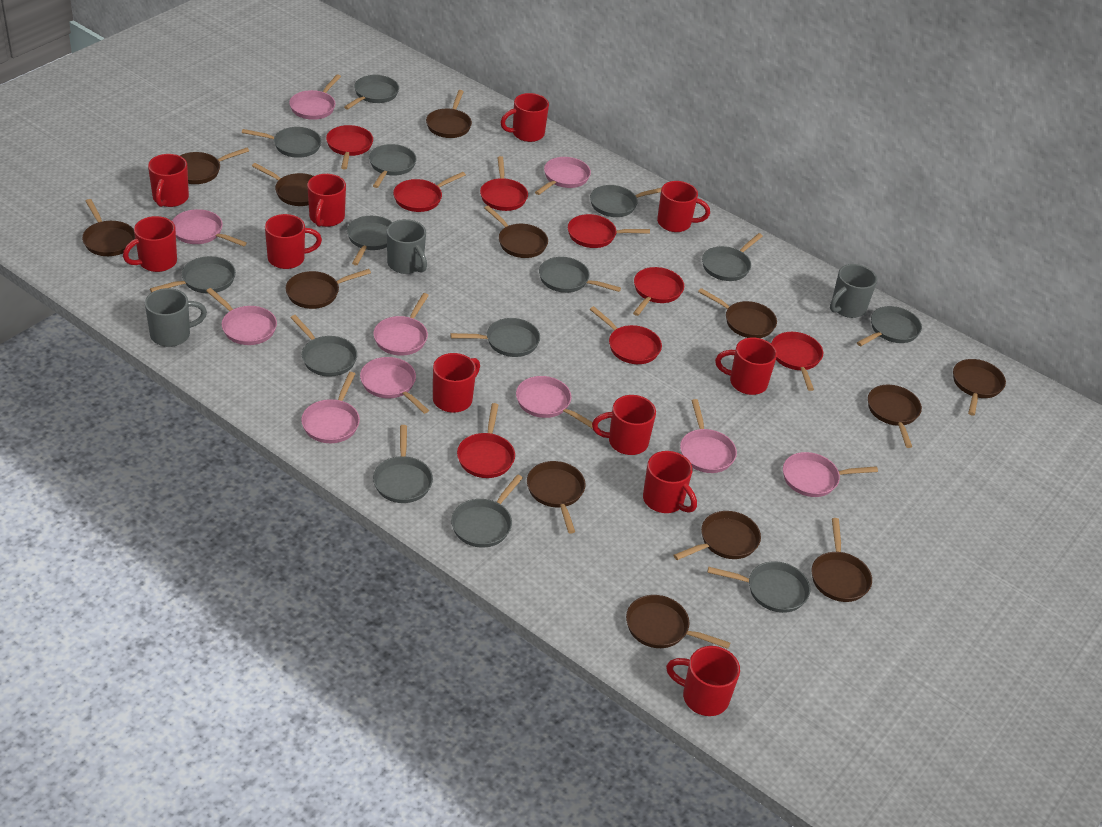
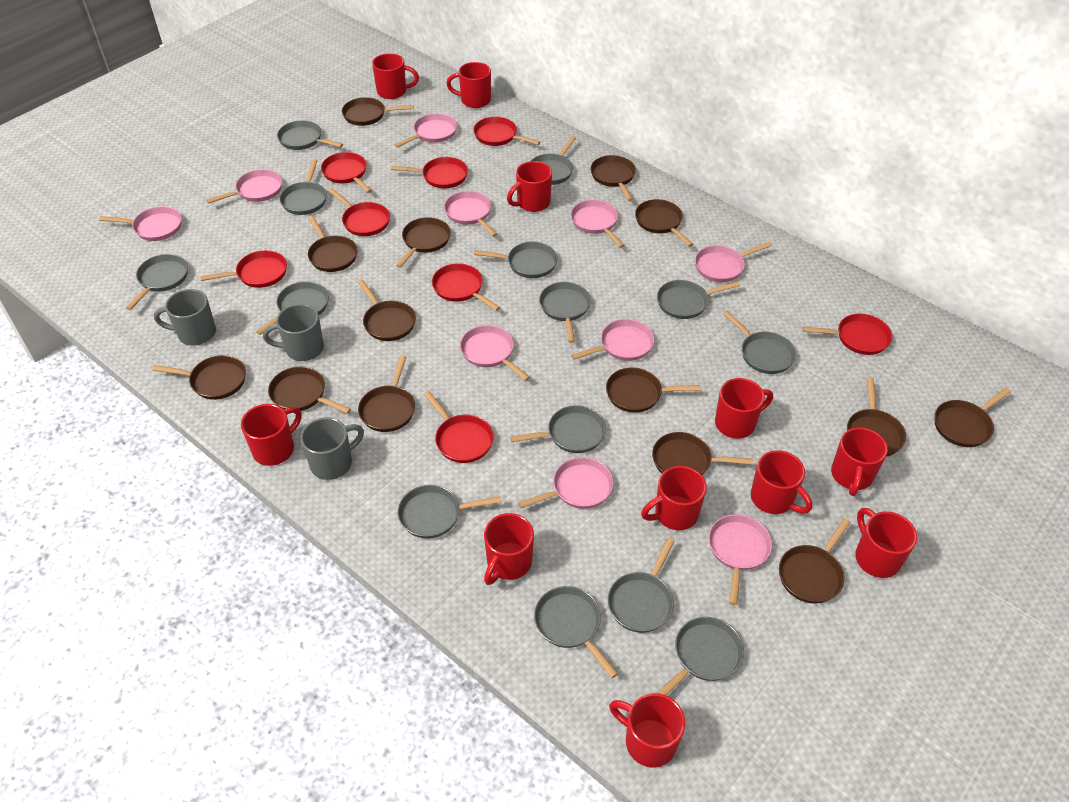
brown pan: [82,199,135,256] [180,148,249,184] [252,163,314,206] [285,269,371,309] [426,90,472,138] [484,206,548,258] [527,461,586,534] [626,595,730,649] [673,511,761,560] [698,288,777,338] [812,518,872,602] [868,385,922,448] [953,359,1006,416] = 13 -> [152,355,246,400] [268,366,351,414] [308,215,358,272] [342,97,414,126] [358,280,416,341] [358,355,415,432] [396,217,451,268] [590,155,636,201] [606,367,701,413] [635,199,693,247] [652,432,753,475] [779,518,851,604] [847,377,906,457] [934,388,1011,447] = 14

